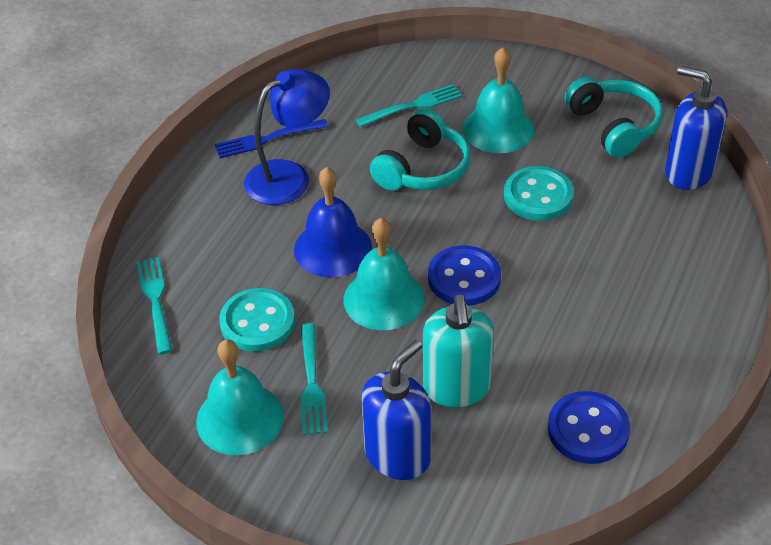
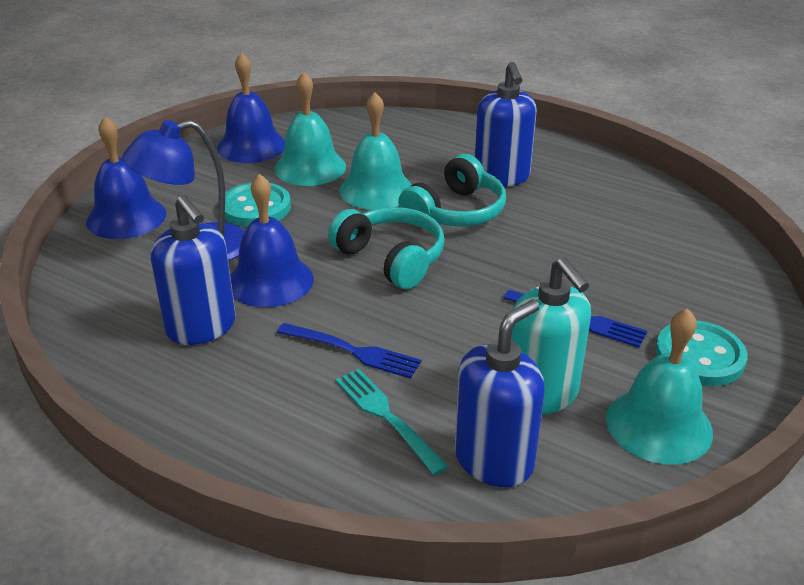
blue bell: [294,167,372,278] = 1 -> [86,116,166,239] [217,53,285,163] [230,174,314,307] = 3
blue button: [428,245,501,306] [548,391,630,464] = 2 -> none = 0
blue fork: [214,119,328,158] = 1 -> [277,323,422,379] [504,290,647,348] = 2
blue soap dispenser: [362,340,431,480] [665,66,727,190] = 2 -> [151,195,236,345] [455,299,545,487] [475,62,537,187] = 3
turquoise fork: [137,257,172,354] [300,323,328,435] [356,84,462,127] = 3 -> [335,369,449,476] = 1

